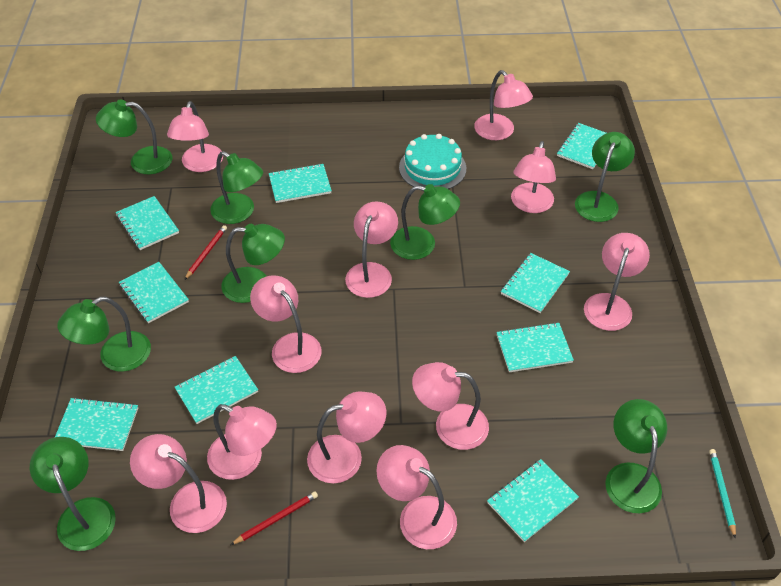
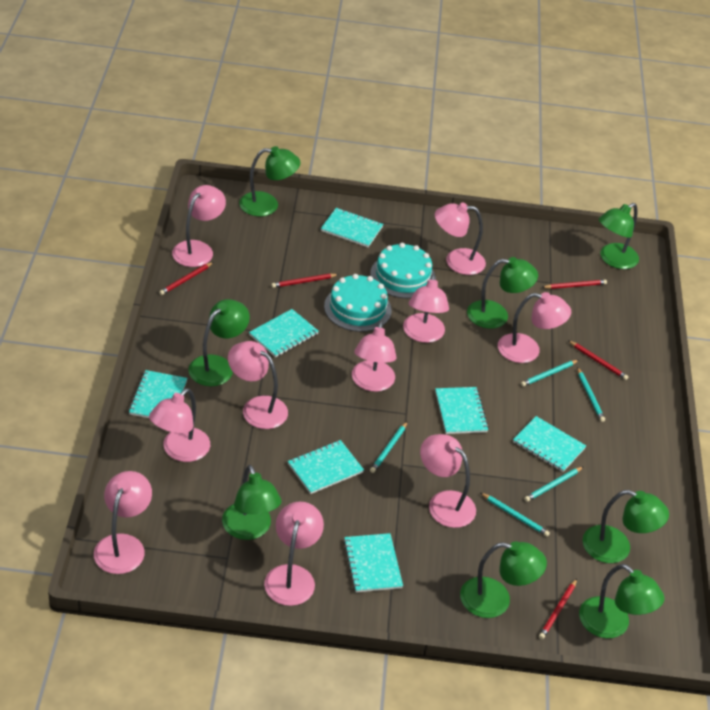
pink lamp: [130,434,227,533] [167,101,223,172] [207,404,277,480] [250,276,321,373] [307,392,386,483] [345,202,398,298] [376,445,457,549] [412,362,489,450] [474,70,533,140] [511,141,556,213] [584,233,650,331] = 11 -> [94,471,152,574] [149,388,210,462] [172,185,226,267] [228,341,288,429] [264,502,324,606] [352,321,396,392] [403,273,449,343] [420,434,476,528] [435,202,486,275] [498,292,571,363] = 10
red pencil: [185,225,227,280] [231,492,318,545] = 2 -> [159,262,213,295] [271,274,339,288] [539,579,577,639] [542,280,607,289] [568,340,628,380] = 5
turquoise cake: [399,134,466,189] = 1 -> [324,274,392,332] [370,243,436,298] = 2
turquoise notebook: [55,397,138,451] [116,196,179,250] [119,262,189,323] [175,356,258,424] [269,164,332,203] [487,459,579,542] [497,322,574,372] [501,253,570,313] [557,123,606,169] = 9 -> [129,370,187,418] [249,309,319,357] [288,440,364,494] [321,208,383,247] [343,533,403,592] [435,387,489,434] [513,416,586,472] = 7
turquoise pencil: [709,449,736,539] = 1 -> [370,421,408,473] [481,493,550,537] [521,360,579,387] [524,467,583,502] [577,367,605,422] = 5

